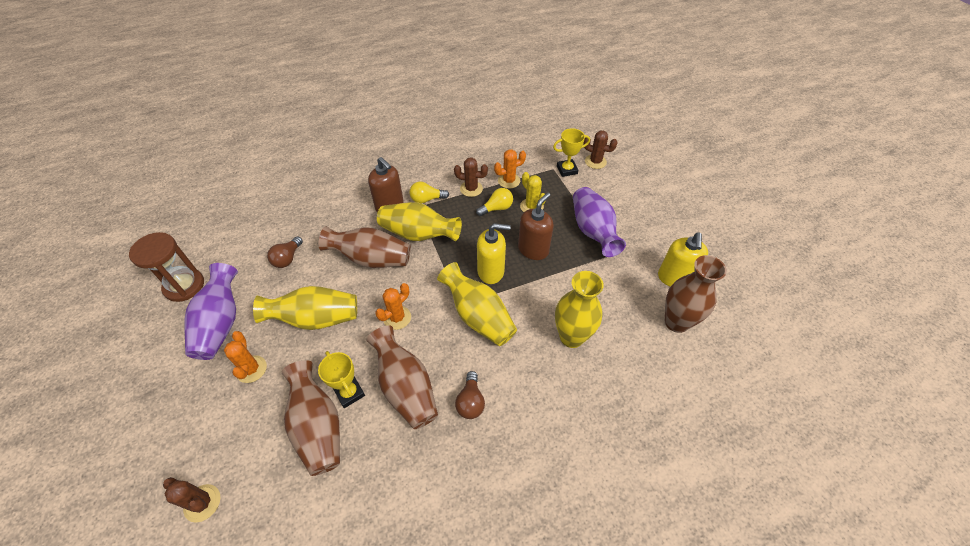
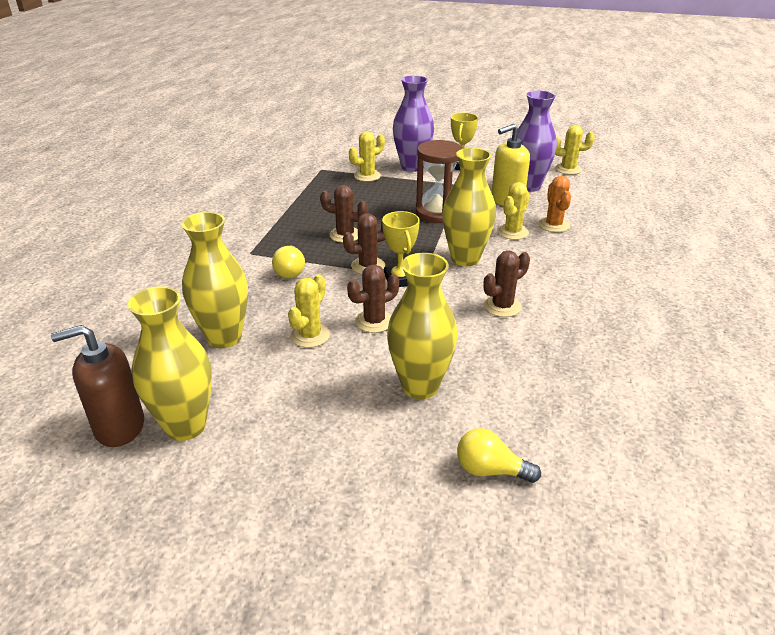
brown cactus: [163,477,220,522] [454,157,488,197] [583,131,618,169] = 3 -> [320,185,368,243] [343,213,385,274] [347,264,399,333] [483,251,530,317] = 4
brown light bulb: [267,236,303,268] [455,371,485,419] = 2 -> none = 0
brown soap dispenser: [368,157,404,213] [518,193,554,260] = 2 -> [51,325,144,447] = 1
brown vase: [282,360,340,476] [319,226,411,268] [367,325,438,429] [665,255,727,333] = 4 -> none = 0
orange cactus: [224,331,267,383] [375,283,411,330] [494,149,526,189] = 3 -> [538,176,571,232] = 1
yellow cactus: [520,172,546,212] = 1 -> [288,274,330,348] [349,131,385,182] [497,182,530,240] [555,125,595,175] = 4
yellow soap dispenser: [477,223,511,284] [658,232,708,287] = 2 -> [491,124,530,206] = 1

